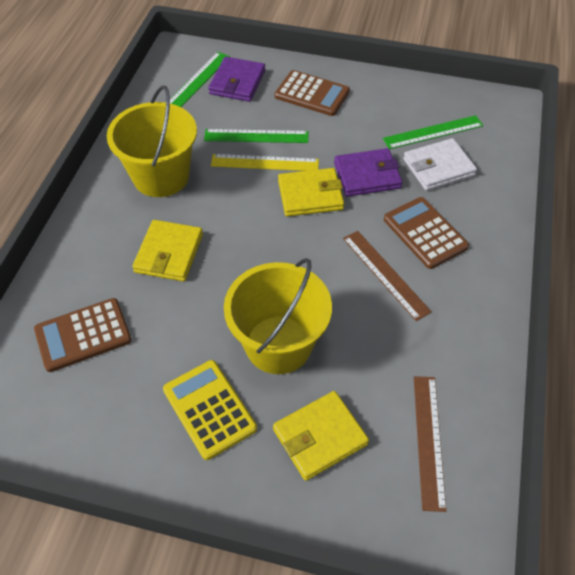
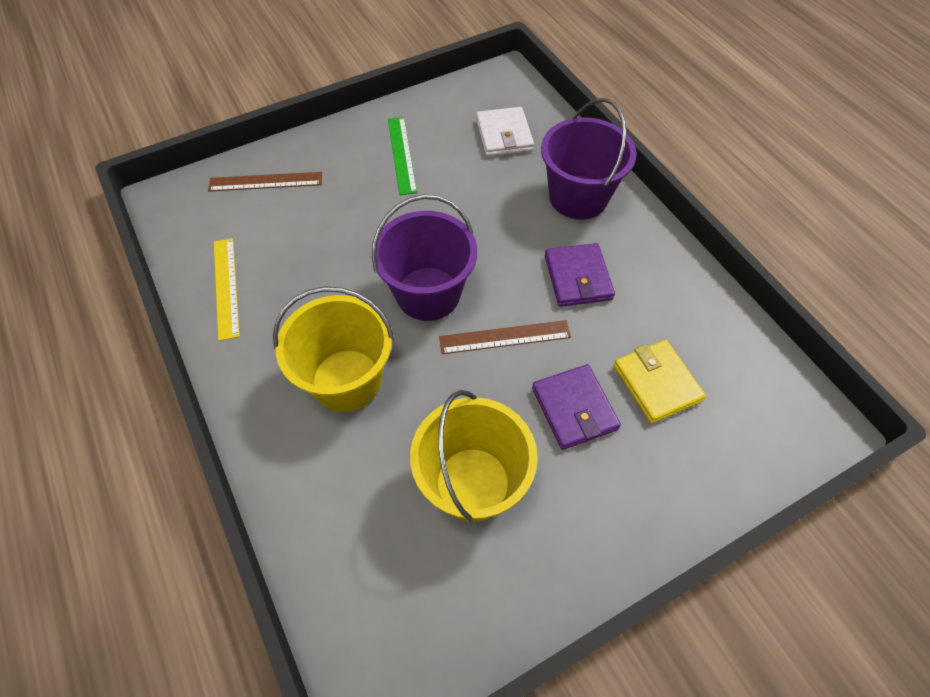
brown calculator: [34,298,132,372] [275,70,350,116] [384,197,469,269] = 3 -> none = 0
green ruler: [170,52,230,107] [204,129,308,143] [383,115,483,149] = 3 -> [388,117,417,195] = 1
purple bucket: none = 0 -> [372,194,477,321] [541,98,637,219] = 2
yellow calculator: [163,360,257,460] = 1 -> none = 0
yellow wallet: [132,220,203,282] [273,391,369,481] [278,168,344,217] = 3 -> [614,340,706,424] = 1

